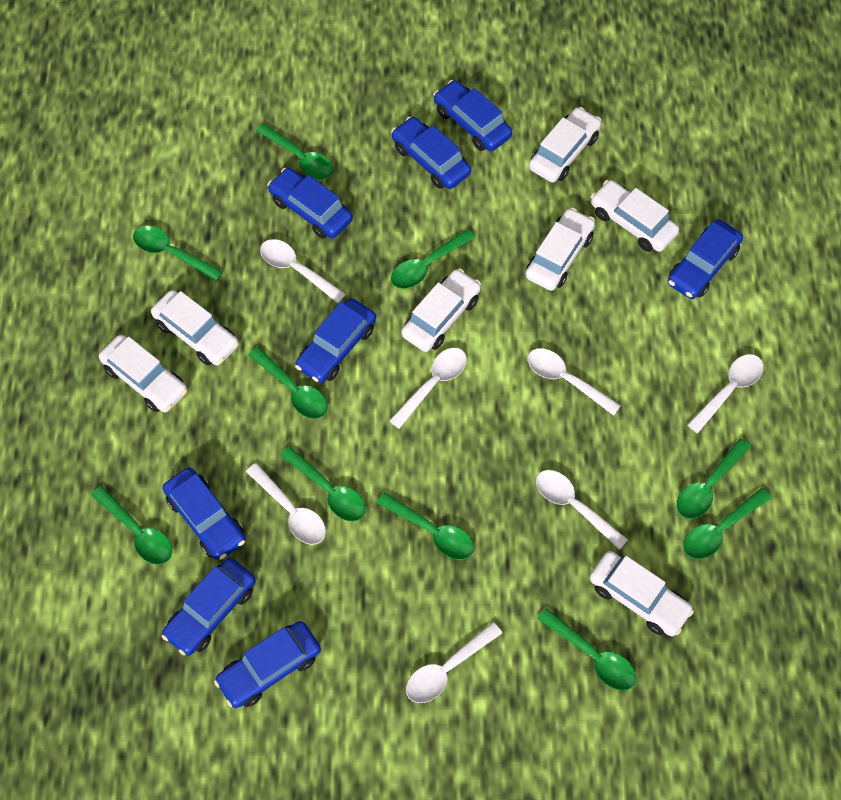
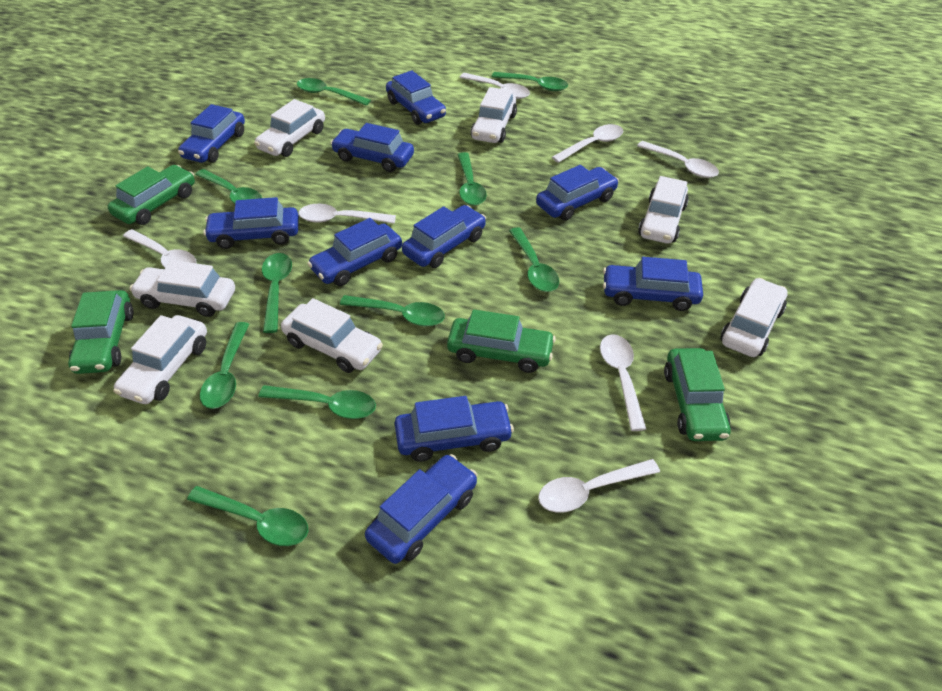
blue car: [161,558,256,656] [163,467,246,560] [214,621,321,708] [267,168,353,239] [295,298,376,383] [391,116,471,189] [433,80,512,151] [668,220,743,299] = 8 -> [178,104,245,163] [203,197,299,249] [307,218,402,286] [331,123,414,172] [365,454,477,564] [386,70,446,125] [395,396,514,462] [402,205,486,268] [536,165,619,221] [603,257,703,311] = 10
green car: none = 0 -> [68,290,134,374] [108,165,195,225] [447,309,556,373] [664,348,730,441] = 4

